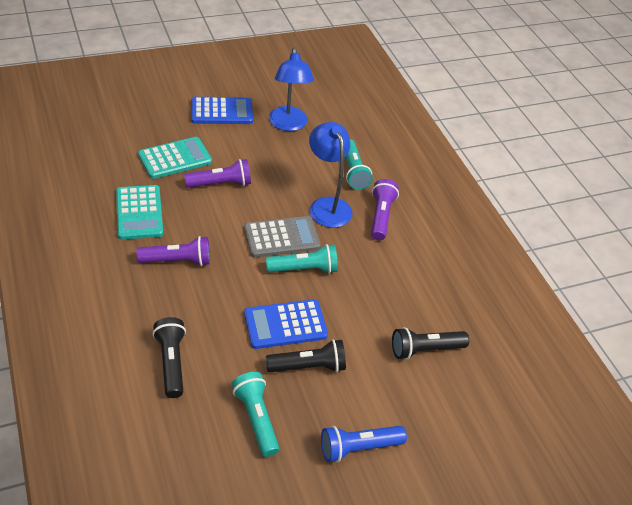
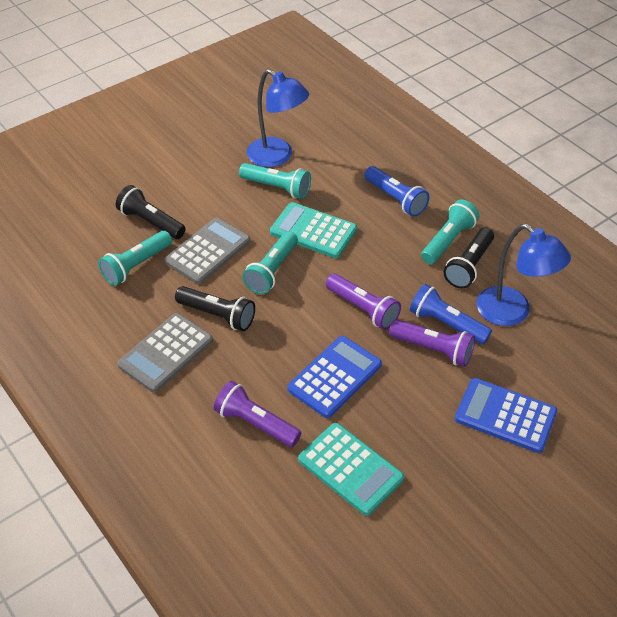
blue flashlight: [321,426,407,462] = 1 -> [364,166,429,217] [410,284,492,344] = 2
grey calculator: [244,216,321,258] = 1 -> [117,313,213,393] [164,218,250,284] = 2
turquoise flashlight: [232,372,279,457] [266,244,338,274] [346,139,373,190] = 3 -> [98,231,172,286] [239,163,311,199] [242,231,298,294] [421,200,479,264] = 4

